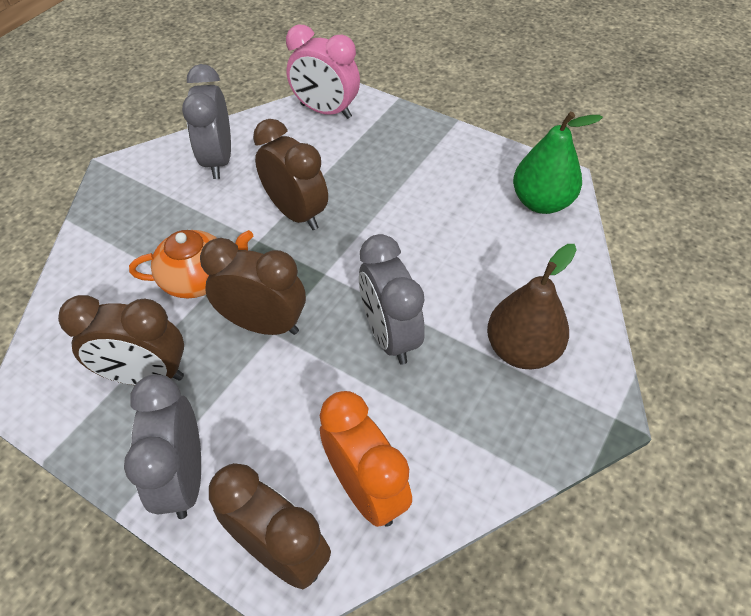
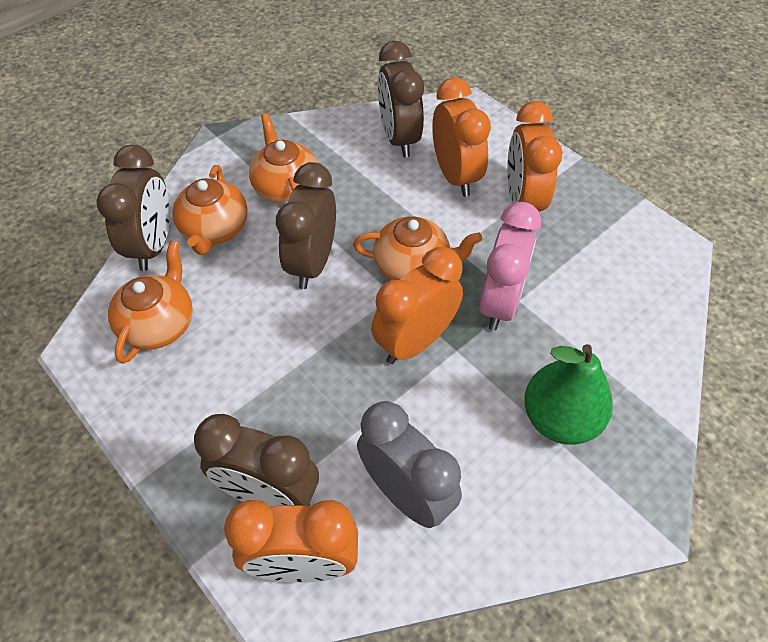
brown pear: [487,244,577,369] = 1 -> none = 0
grey clock: [124,374,201,519] [182,64,231,179] [359,234,425,365] = 3 -> [357,401,462,528] = 1
orange clock: [320,391,412,527] = 1 -> [224,500,358,583] [371,247,463,364] [432,78,491,197] [507,101,563,211] = 4
orange teapot: [129,230,254,298] = 1 -> [108,241,193,364] [172,165,248,255] [249,114,318,204] [353,216,482,280] = 4

